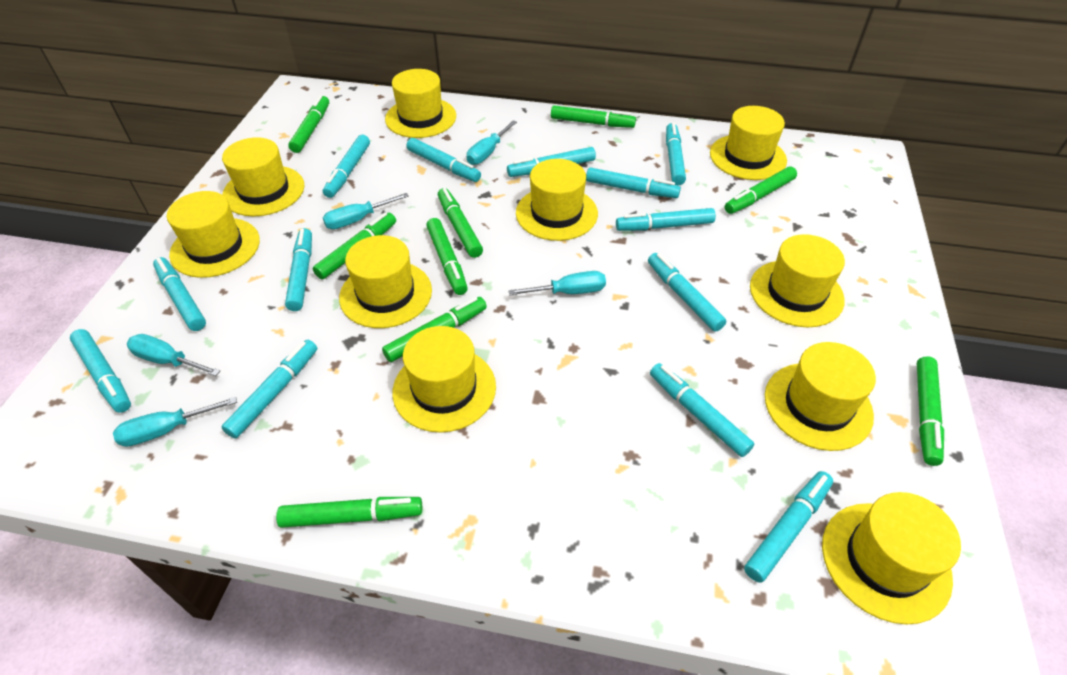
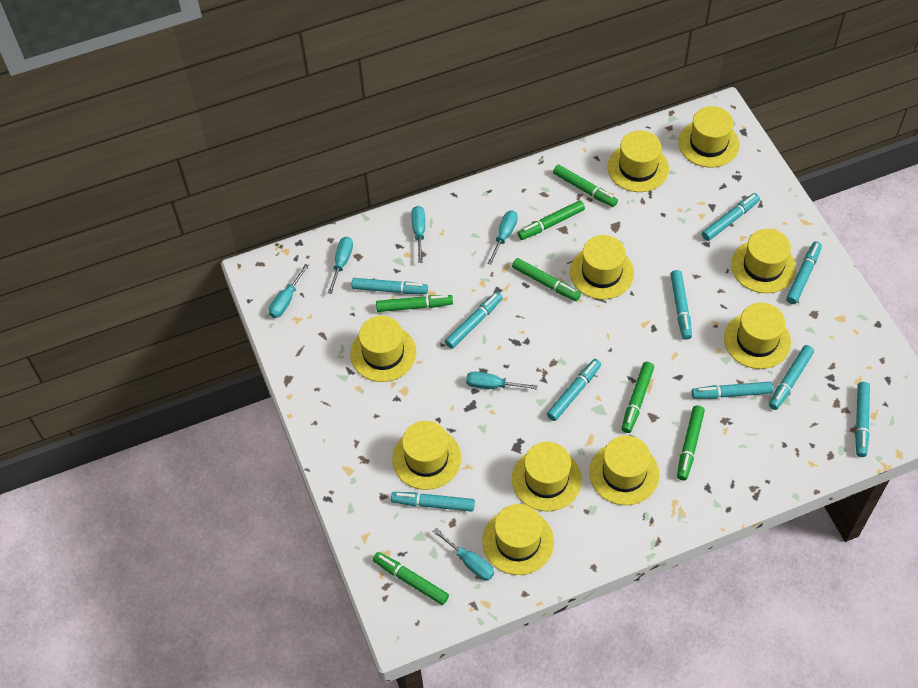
green marker: [276,497,422,528] [288,95,329,153] [313,212,396,279] [382,297,487,362] [426,218,468,295] [438,188,483,258] [551,105,636,128] [725,166,797,214] [917,356,944,466] = 9 -> [373,552,449,605] [376,295,453,312] [512,258,581,301] [518,200,585,240] [553,165,618,207] [621,362,654,433] [677,405,705,480] = 7
turquoise marker: [70,329,131,413] [153,257,206,331] [222,340,317,438] [285,228,312,311] [323,135,370,198] [407,138,481,182] [507,147,596,177] [586,167,681,198] [616,208,716,231] [648,253,726,332] [650,363,754,457] [666,123,686,185] [744,471,833,583] = 13 -> [352,278,428,294] [391,492,475,512] [445,292,503,349] [547,359,601,421] [670,270,692,340] [692,382,773,399] [702,193,760,241] [769,345,814,410] [786,241,822,304] [855,382,870,457] = 10
turquoise screwdriver: [113,397,237,447] [127,334,220,376] [323,193,409,229] [467,120,517,165] [508,271,606,295] = 5 -> [269,263,309,318] [328,237,353,294] [411,206,425,263] [433,529,494,581] [466,372,538,390] [487,210,518,265] = 6

